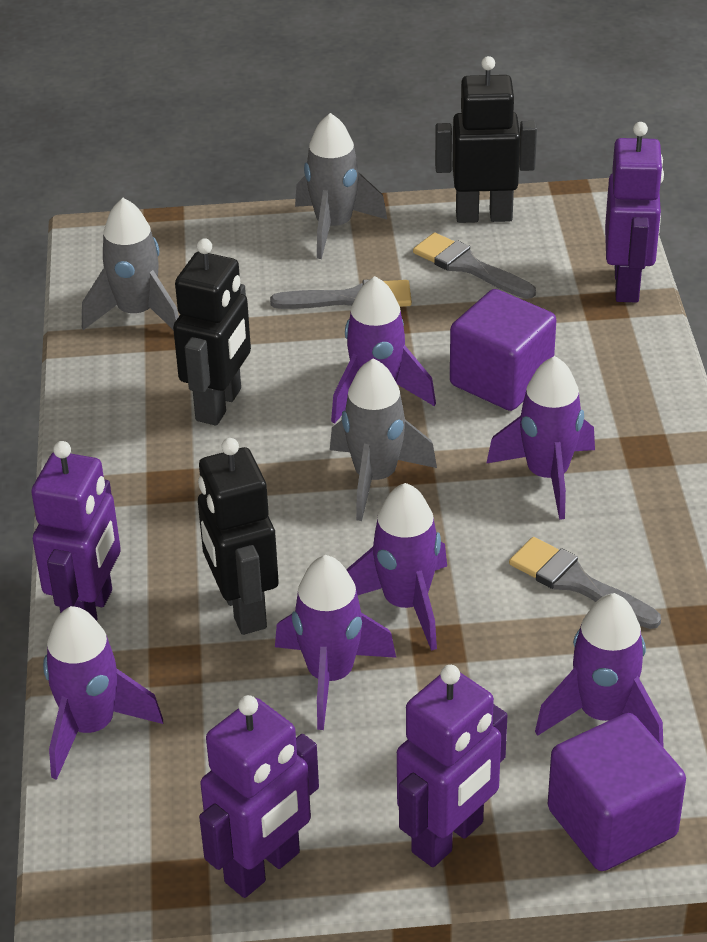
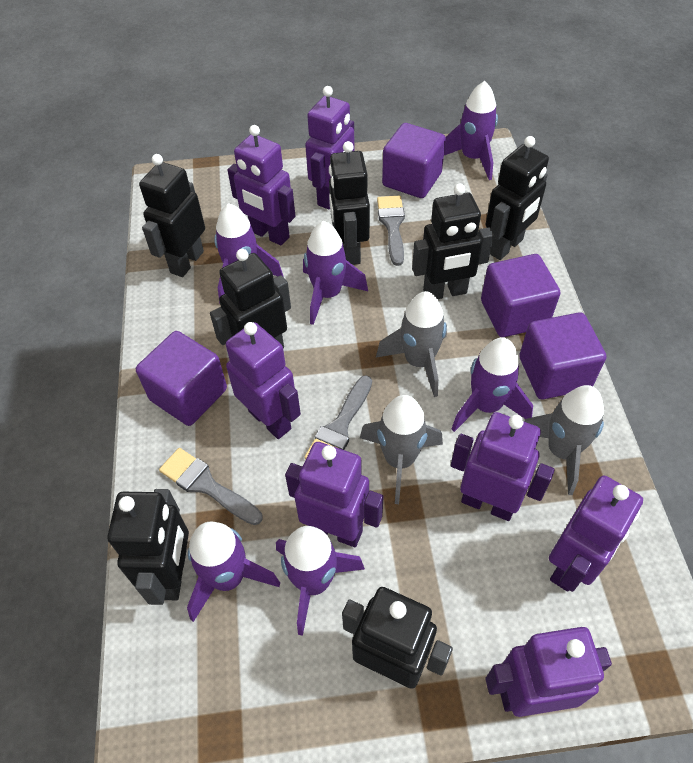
black robot: [173,238,251,425] [198,438,279,635] [435,56,537,223] = 3 -> [107,489,189,605] [139,154,205,277] [210,249,291,348] [329,141,370,265] [342,587,453,689] [412,184,494,299] [486,136,549,260] = 7
purple cube: [450,289,556,411] [548,713,686,871] = 2 -> [136,331,227,426] [382,123,446,198] [481,254,560,337] [519,312,606,399] = 4
purple robot: [31,441,121,621] [199,695,319,898] [397,665,507,867] [605,122,664,303] = 4 -> [226,322,301,439] [228,125,295,246] [285,442,384,547] [305,86,355,210] [451,412,554,521] [486,627,612,717] [549,475,643,592] = 7

